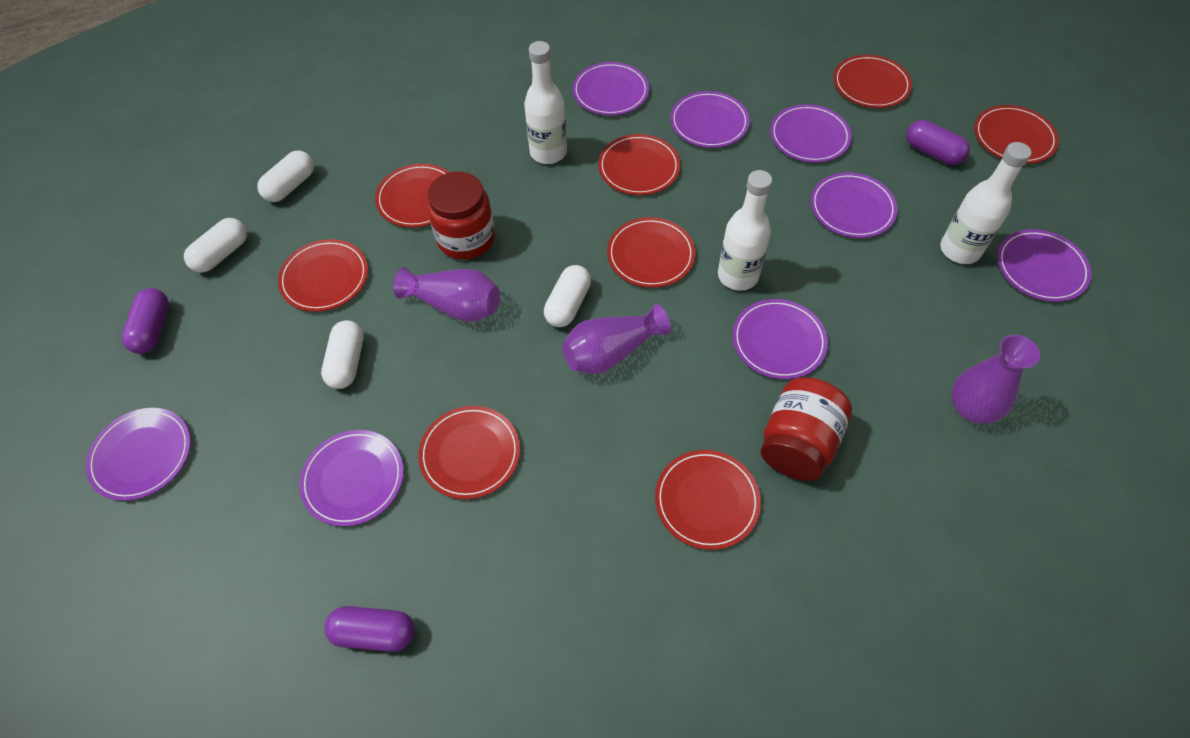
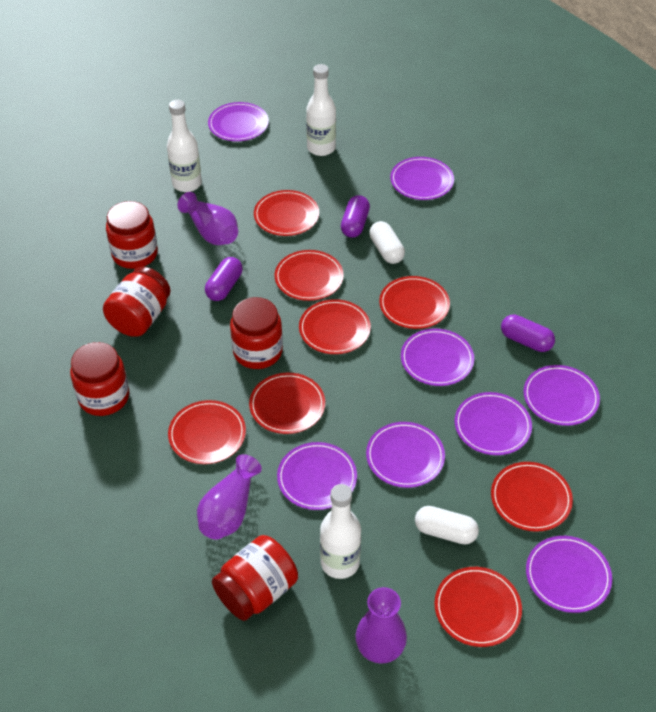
red jar: [427,172,495,260] [761,377,852,481] = 2 -> [70,342,129,416] [103,267,171,337] [106,201,158,269] [212,535,298,621] [230,297,283,369] = 5
white capsule: [184,218,247,273] [257,150,314,202] [321,320,364,389] [544,265,591,327] = 4 -> [369,221,405,264] [415,506,479,545] = 2

